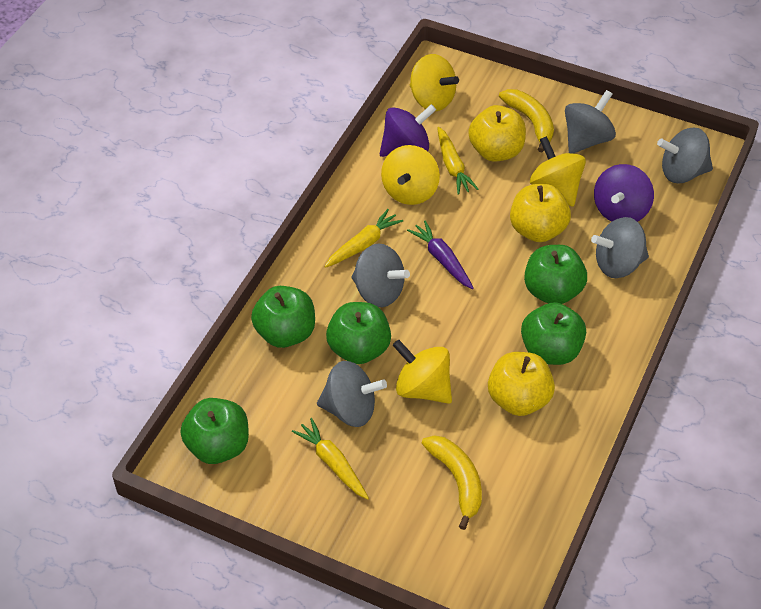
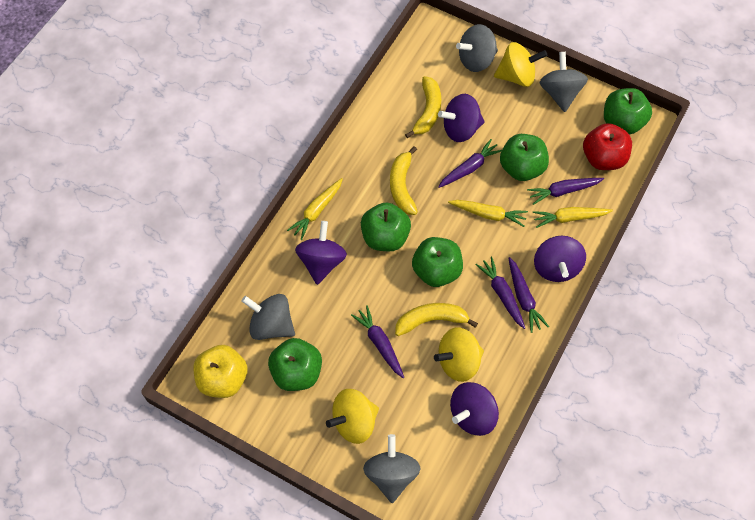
grey spinning top: [317,361,387,427] [351,244,410,307] [565,90,616,154] [591,217,649,278] [657,128,713,183] = 5 -> [241,294,295,340] [363,434,421,503] [456,24,498,72] [539,52,588,112] = 4
purple carrot: [407,220,474,289] = 1 -> [351,305,404,378] [438,139,502,188] [476,257,525,329] [508,257,549,333] [527,178,604,205] = 5
purple spinning top: [380,104,436,157] [594,164,654,222] = 2 -> [295,221,347,285] [438,94,484,142] [450,382,499,436] [534,236,586,282] = 4
red apple: none = 0 -> [583,123,632,170] = 1
yellow apple: [468,105,526,162] [488,352,555,416] [510,184,571,242] = 3 -> [194,345,248,398] = 1
yellow banana: [422,435,482,530] [499,89,554,152] = 2 -> [390,146,418,215] [395,303,478,336] [405,76,441,138] = 3
yellow spinning top: [381,145,440,205] [393,340,452,404] [410,54,459,111] [530,136,586,207] = 4 -> [326,389,379,444] [434,327,484,382] [494,42,547,87] = 3

